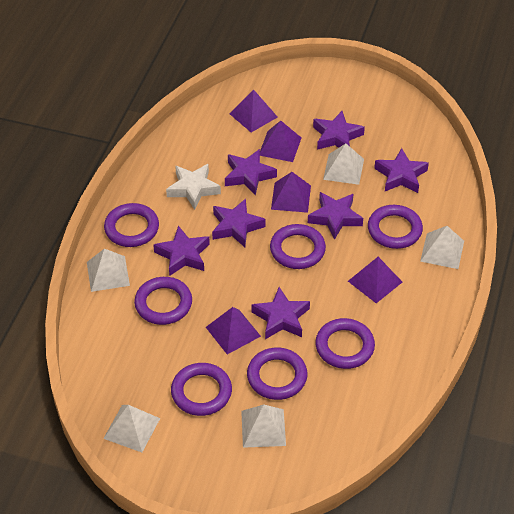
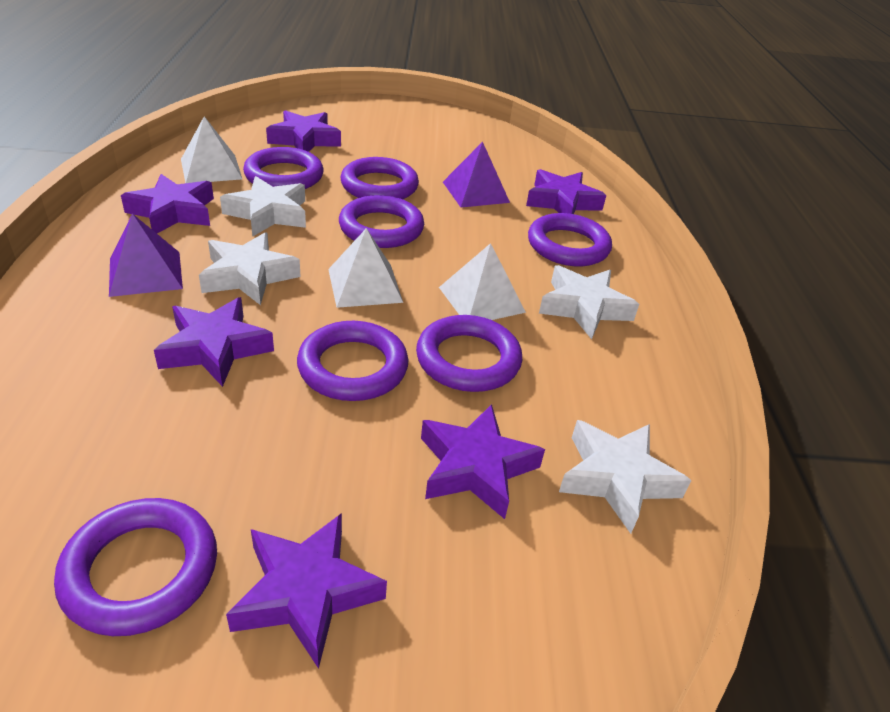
purple pyramid: [206,307,261,354] [229,89,277,132] [260,121,301,162] [271,172,311,213] [348,257,402,303] = 5 -> [109,214,183,297] [443,142,510,207] = 2
purple star: [153,226,210,276] [212,199,266,247] [225,149,277,196] [251,287,310,339] [308,192,363,240] [313,111,365,150] [374,148,429,193] = 7 -> [121,174,214,233] [154,297,274,387] [226,513,387,669] [266,110,341,152] [421,404,545,519] [526,169,606,214] = 6
white pyramid: [87,248,130,292] [103,405,160,452] [241,405,286,448] [323,143,364,185] [420,226,464,269] = 5 -> [181,116,242,183] [328,228,403,308] [439,243,526,320] = 3
white star: [166,164,221,210] = 1 -> [199,232,301,305] [220,176,306,237] [539,265,639,339] [559,420,692,534] = 4

